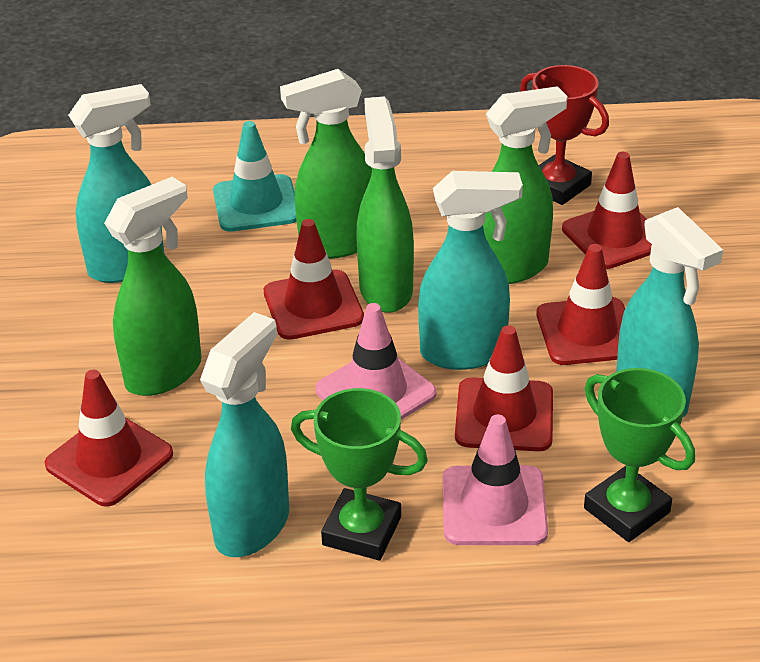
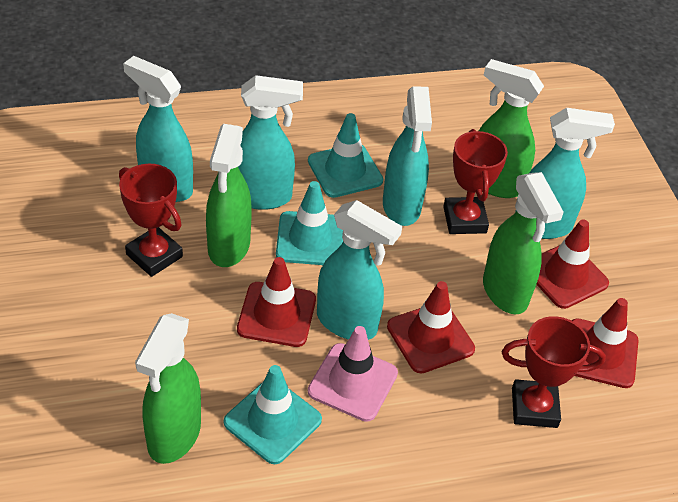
green trophy: [291,388,428,561] [584,368,695,542] = 2 -> none = 0
pink traffic cone: [315,303,437,420] [443,414,548,545] = 2 -> [308,326,398,422] = 1
red traffic cone: [45,370,173,507] [264,219,364,340] [455,325,553,451] [536,244,625,365] [562,152,652,269] = 5 -> [237,257,316,347] [387,281,475,373] [536,219,609,309] [572,298,639,388] = 4
red trophy: [520,65,609,205] = 1 -> [119,164,183,277] [443,129,508,234] [502,316,606,428] = 3
turquoise spray bottle: [68,84,164,283] [200,312,289,557] [418,171,523,370] [616,207,723,418] = 4 -> [123,56,193,202] [238,75,303,210] [317,200,402,340] [383,86,432,226] [515,108,615,239] = 5
turquoise traffic cone: [213,121,297,232] = 1 -> [224,365,322,464] [276,181,343,265] [308,113,383,198] = 3

